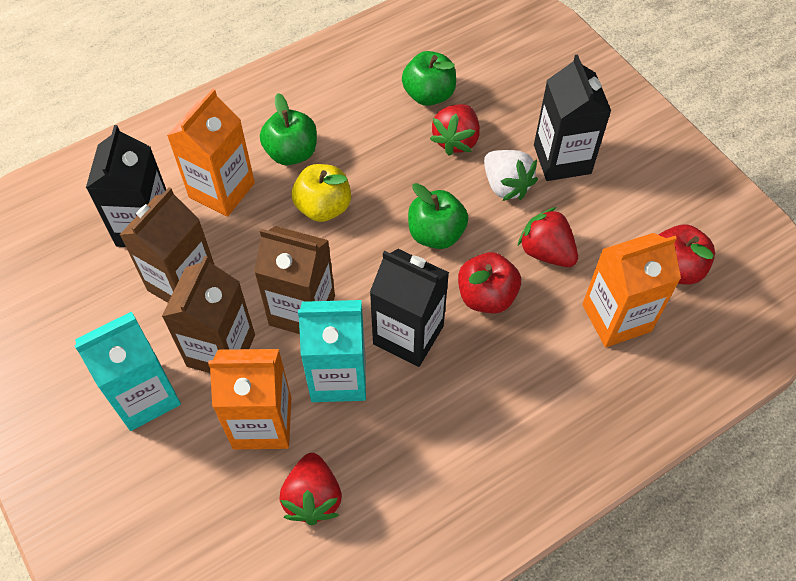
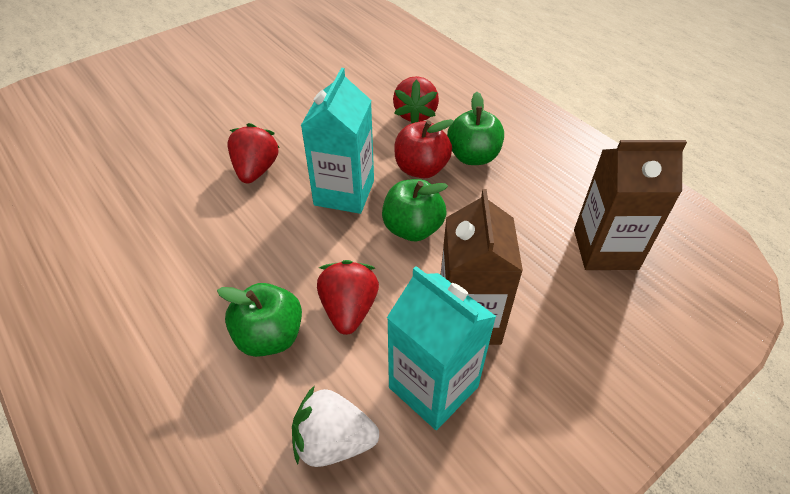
black carton: [86,125,166,247] [370,249,449,367] [534,54,611,181] = 3 -> none = 0
brown carton: [120,187,214,303] [161,256,255,373] [254,226,335,334] = 3 -> [441,189,523,345] [574,140,687,270] = 2
orange carton: [167,89,255,217] [208,349,291,449] [582,233,681,347] = 3 -> none = 0
red apple: [458,252,521,314] [659,224,715,285] = 2 -> [394,119,454,178] = 1
yellow apple: [292,164,351,222] = 1 -> none = 0

